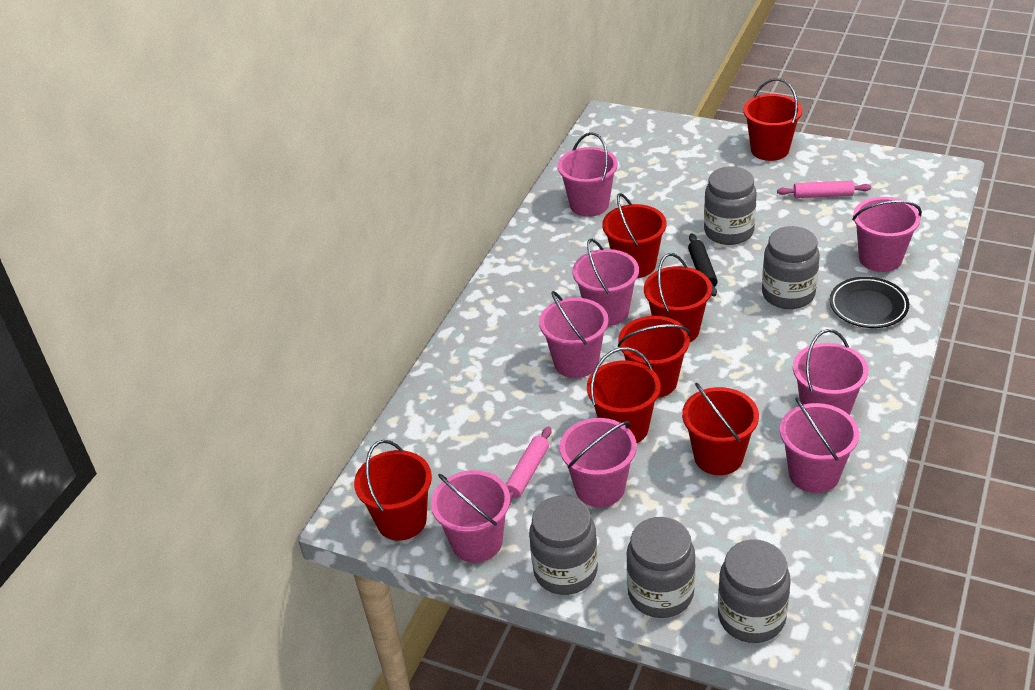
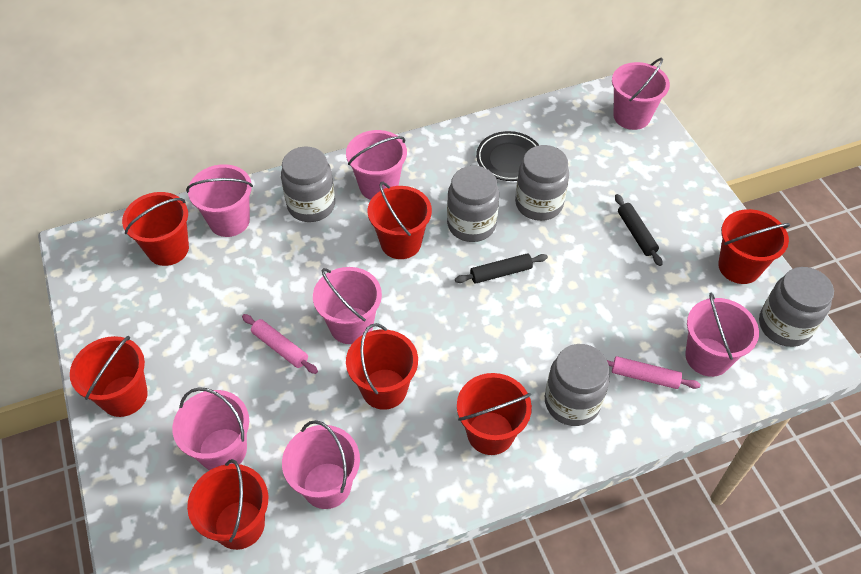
black rolling pin: [688,233,718,297] = 1 -> [455,253,548,283] [615,194,662,266] = 2
pink bucket: [431,470,510,563] [539,291,609,378] [558,132,618,217] [560,418,637,507] [573,239,639,326] [780,397,859,493] [793,329,868,415] [852,197,922,272] = 8 -> [172,387,249,470] [186,164,253,237] [282,420,360,509] [313,267,382,344] [346,130,407,200] [612,58,670,130] [685,292,759,377] = 7

